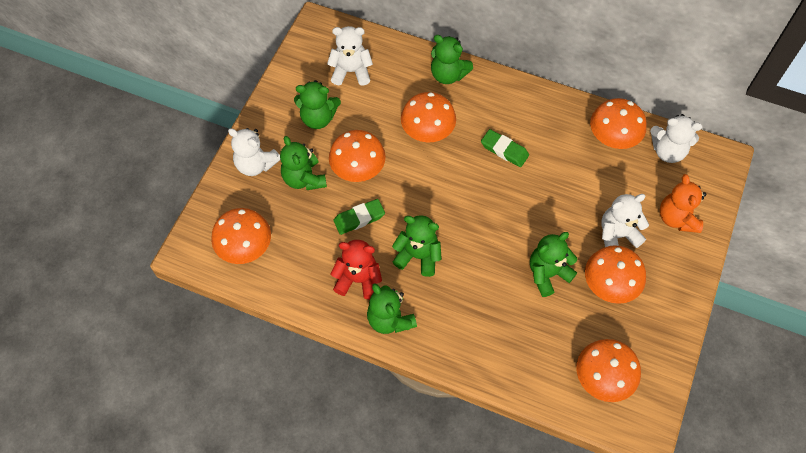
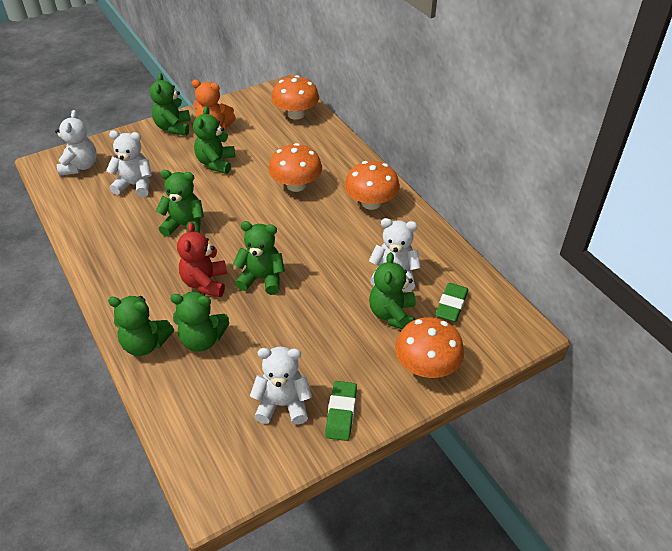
green teddy bear: [280,136,327,190] [294,80,341,129] [367,283,417,334] [392,215,442,277] [431,35,473,84] [530,232,577,297] = 6 -> [108,296,174,356] [150,73,191,135] [156,170,204,237] [170,291,230,352] [193,106,235,174] [233,221,285,295] [369,252,416,329] = 7
orange mushroom: [211,208,271,264] [329,130,386,182] [401,92,456,142] [577,339,641,402] [585,245,646,304] [590,98,647,149] = 6 -> [269,143,322,192] [271,75,319,120] [345,161,400,210] [395,317,464,378] = 4

